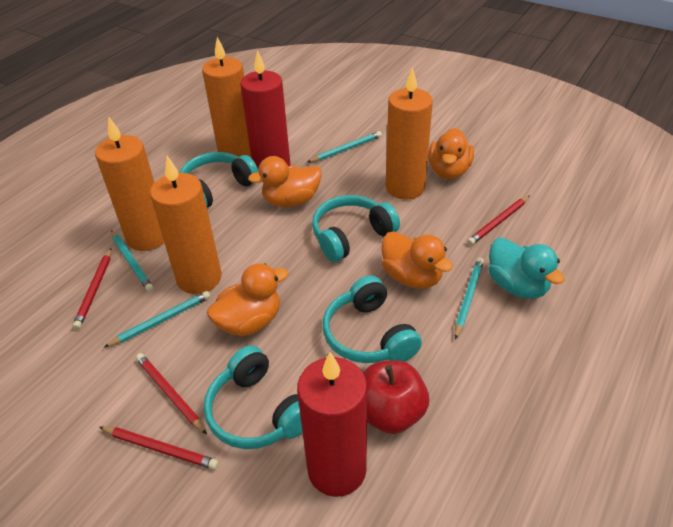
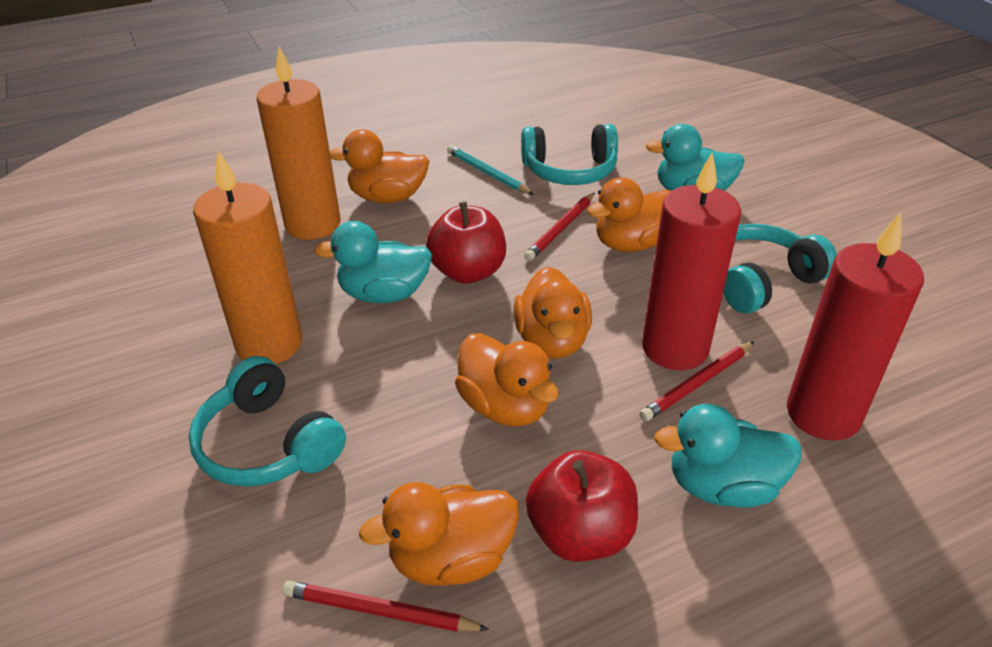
orange candle: [95,116,164,251] [150,156,221,294] [202,37,251,157] [386,67,433,200] = 4 -> [193,151,302,364] [257,46,341,240] = 2
orange duck: [207,263,288,336] [248,156,322,207] [381,232,453,289] [428,128,474,179] = 4 -> [330,130,429,203] [359,482,519,586] [455,333,559,427] [513,267,592,359] [587,177,671,252] = 5
red apple: [363,361,429,434] = 1 -> [426,202,506,284] [526,450,638,562] = 2
red pencil: [72,248,111,329] [99,426,219,470] [136,353,207,434] [467,195,530,245] = 4 -> [282,580,489,632] [524,192,595,261] [640,342,754,421] = 3
turquoise duck: [488,238,565,299] = 1 -> [314,221,432,303] [645,124,745,191] [654,404,802,508] = 3
turquoise headphones: [180,152,258,207] [204,346,303,449] [312,195,400,262] [322,276,422,363] = 4 -> [189,356,346,487] [521,124,618,185] [723,224,837,314] = 3
turquoise pencil: [104,291,210,347] [111,230,153,292] [308,131,382,162] [455,258,484,339] = 4 -> [447,145,534,195] = 1

